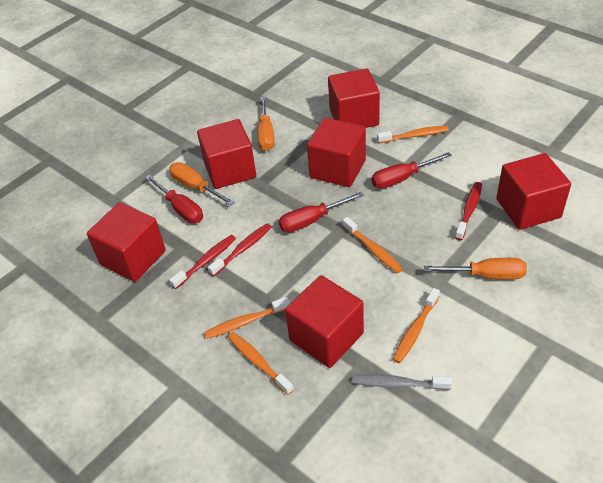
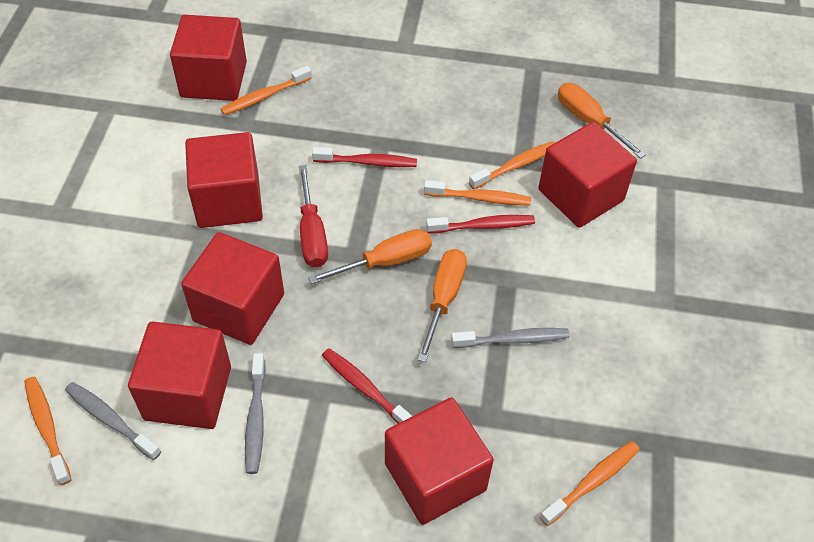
grey toothbrush: [352,374,452,390] = 1 -> [65,382,161,460] [245,353,266,474] [451,328,569,348] = 3
red screwdriver: [145,175,203,223] [279,192,364,233] [372,152,452,189] = 3 -> [299,165,328,268] = 1

